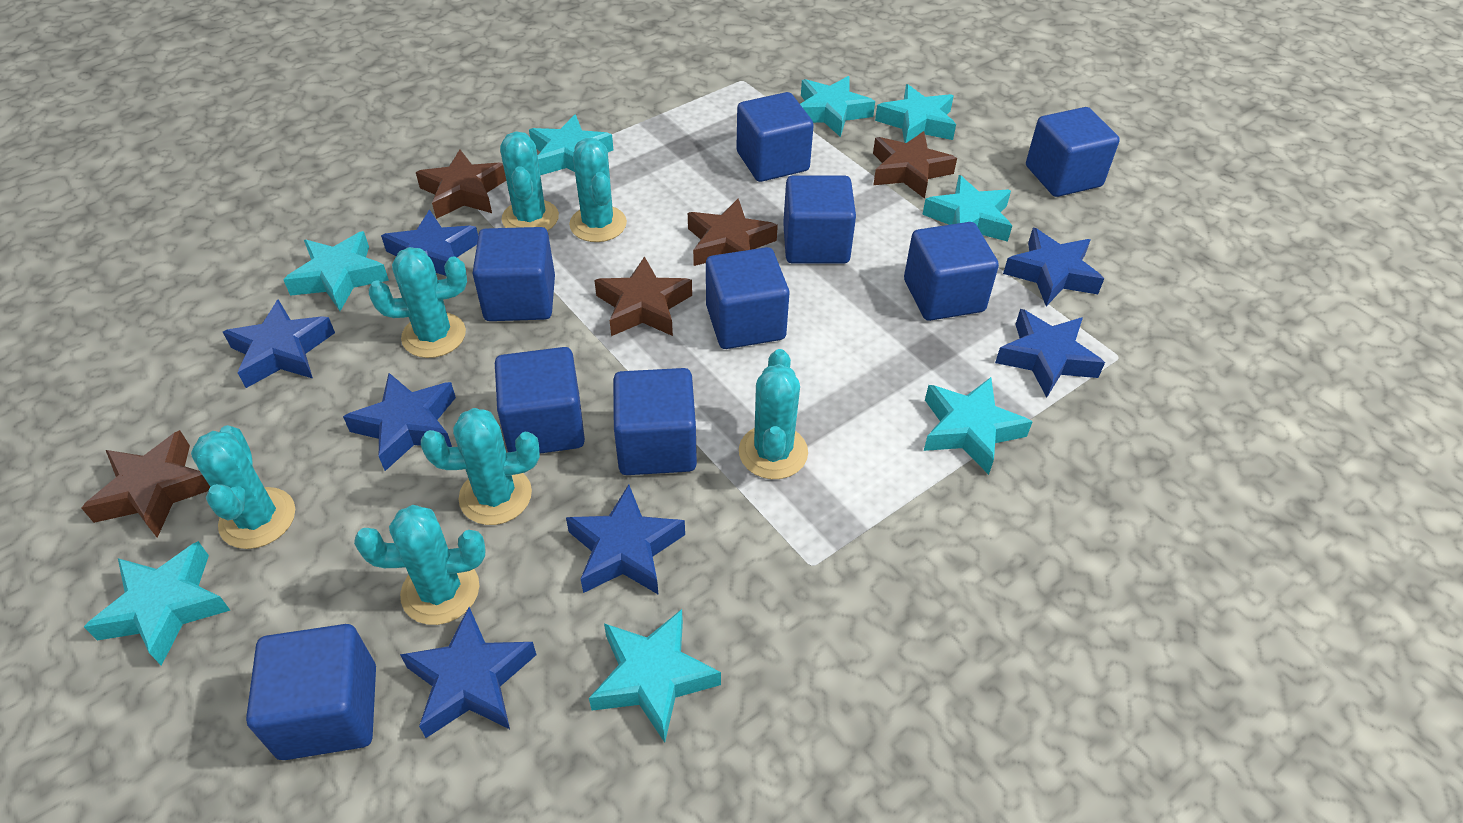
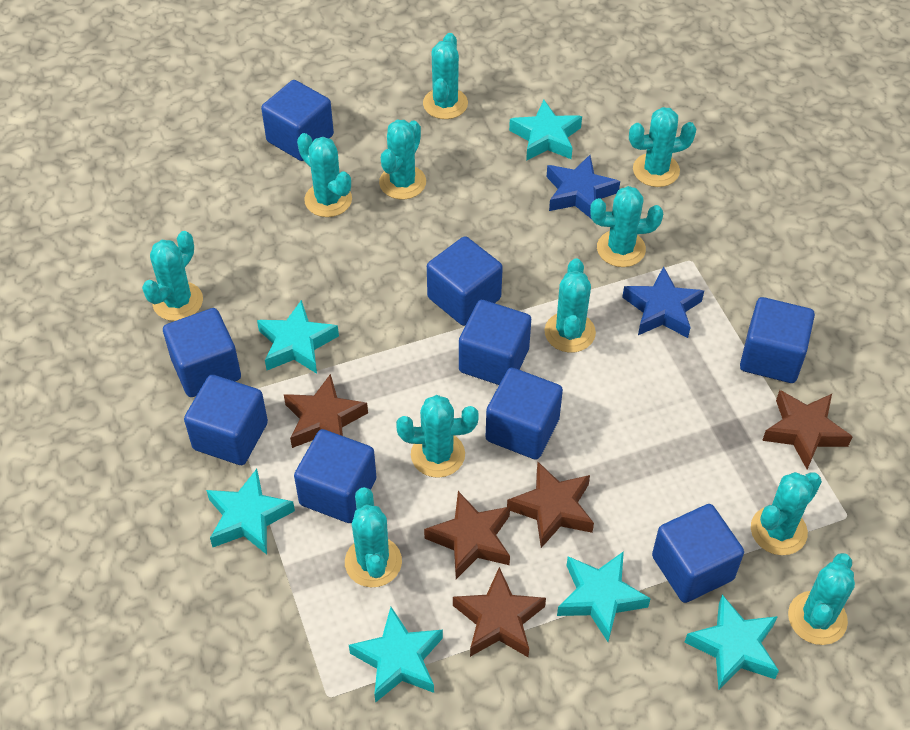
blue star: [223,299,335,388] [343,373,456,471] [381,210,478,276] [400,607,536,738] [566,484,685,595] [995,309,1105,398] [1003,228,1104,306] = 7 -> [547,155,620,218] [622,266,704,338] = 2
turquoise cactus: [191,425,295,549] [354,505,485,625] [369,247,467,358] [421,408,540,525] [500,132,559,231] [569,138,627,242] [739,349,808,479] = 7 -> [142,231,203,321] [297,133,352,217] [345,487,402,587] [379,120,426,199] [396,395,479,478] [423,33,468,119] [544,258,596,353] [590,186,663,267] [629,107,696,187] [751,472,822,555] [788,553,855,645] = 11
turquoise star: [84,541,230,666] [283,231,389,311] [529,114,613,175] [589,609,721,742] [800,76,875,137] [875,84,956,143] [922,175,1012,242] [924,377,1033,475] = 8 -> [206,469,295,554] [257,300,339,374] [349,607,443,703] [509,100,582,161] [557,551,651,642] [685,595,779,690] = 6

